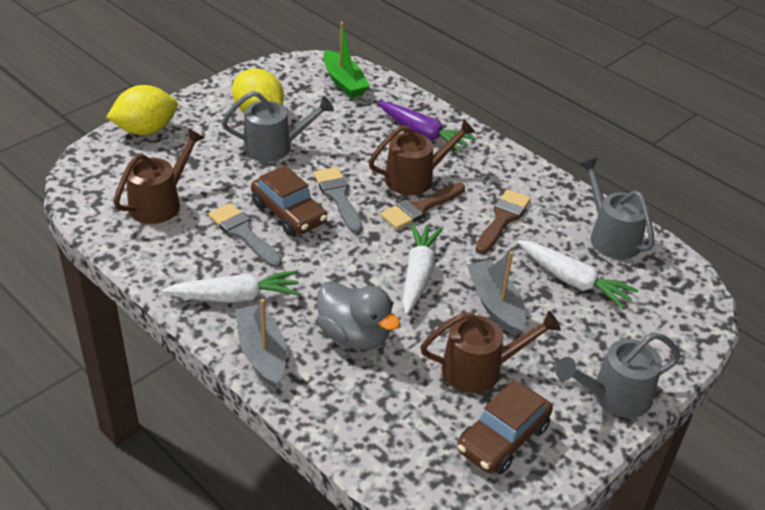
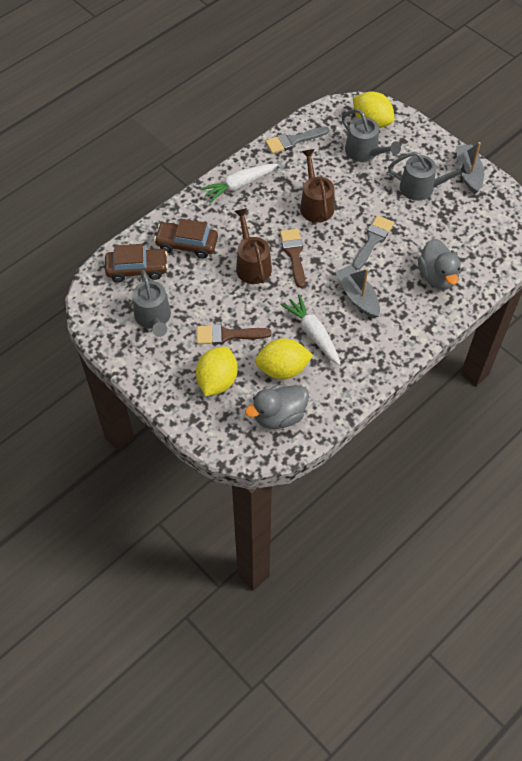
brown watering can: [113,128,205,224] [369,119,476,195] [420,311,561,393] = 3 -> [234,208,272,284] [300,149,334,223] = 2
green boat: [324,22,370,98] = 1 -> none = 0
grey duck: [317,281,400,350] = 1 -> [245,384,309,429] [418,238,461,290] = 2
purple carrot: [378,102,475,152] = 1 -> none = 0
white carrot: [162,270,300,303] [402,223,443,315] [518,240,639,309] = 3 -> [200,164,278,203] [280,294,341,365] = 2
yellow lemon: [106,85,178,135] [232,69,284,113] = 2 -> [196,347,238,396] [255,338,313,379] [353,91,395,128] = 3

